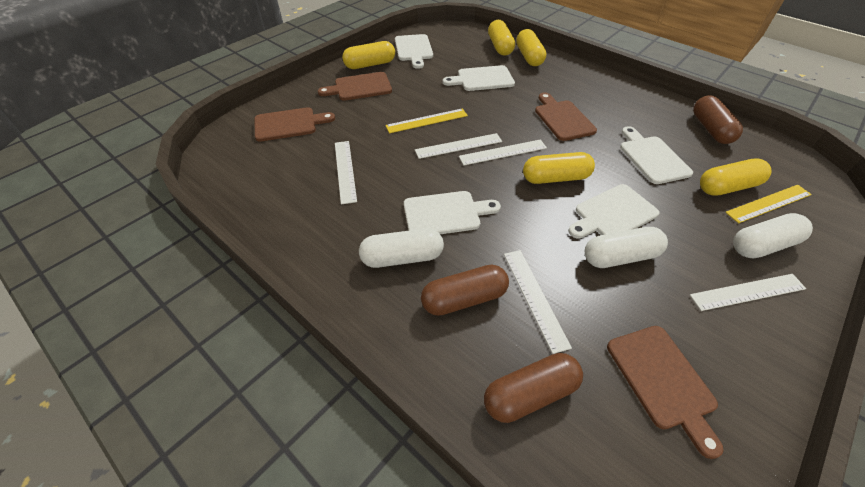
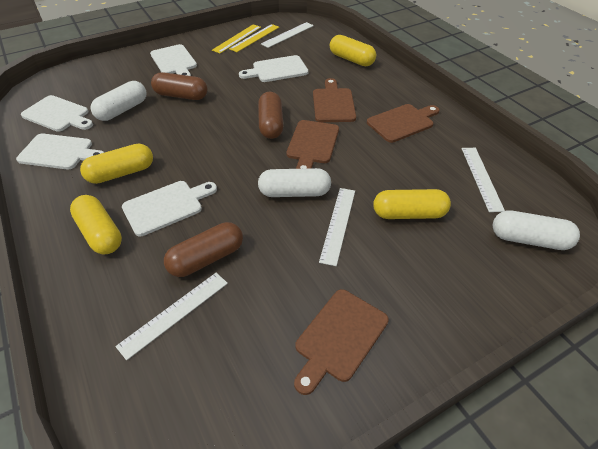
white ruler: [335,141,357,204] [415,133,502,159] [459,139,547,165] [504,250,572,354] [690,274,806,311] = 5 -> [115,273,228,360] [261,22,314,48] [319,188,355,266] [462,148,505,212] = 4
yellow capsule: [342,41,395,69] [488,20,515,56] [516,29,546,66] [523,152,595,184] [700,158,772,196] = 5 -> [70,195,122,255] [80,144,153,184] [330,35,376,66] [373,189,451,219] = 4

